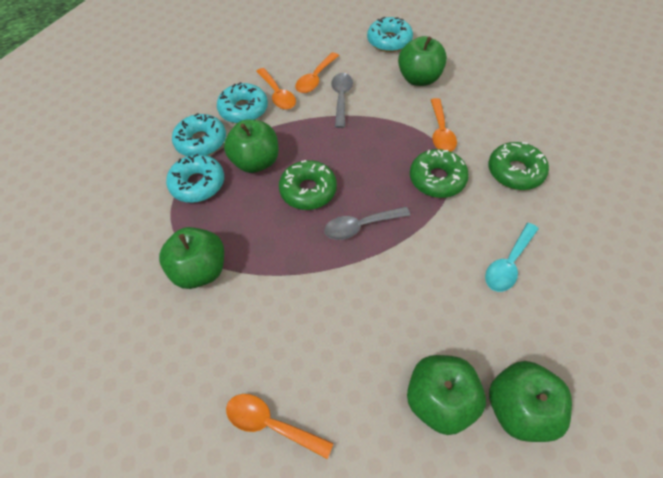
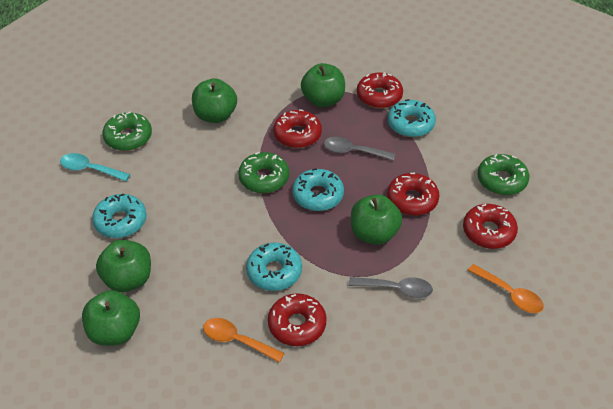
orange spoon: [226,394,334,459] [256,68,296,110] [295,52,339,93] [431,98,457,152] = 4 -> [203,318,285,363] [468,264,544,313] = 2
red donut: none = 0 -> [268,293,327,346] [273,110,322,148] [357,72,403,108] [387,172,439,216] [463,204,518,249] = 5

